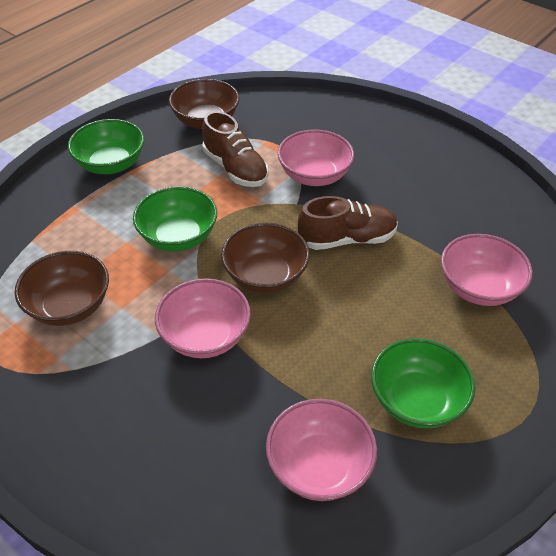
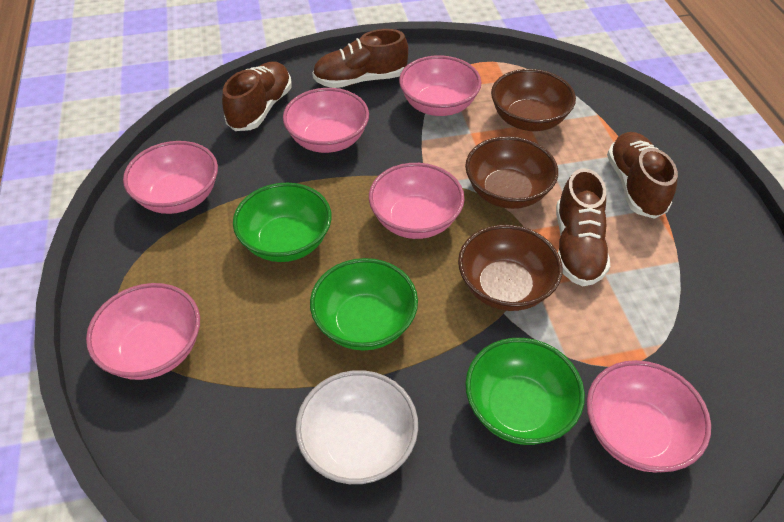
brown shoe: [202,111,268,187] [298,196,398,250] = 2 -> [222,61,292,131] [312,29,408,88] [556,168,610,286] [607,132,678,219] = 4
pink bowl: [155,278,251,358] [266,399,377,501] [277,129,354,186] [441,234,533,306] = 4 -> [86,283,200,380] [123,141,218,214] [283,88,369,153] [369,163,465,239] [399,55,482,116] [587,360,711,472] = 6
white bowl: none = 0 -> [295,370,418,484] = 1

